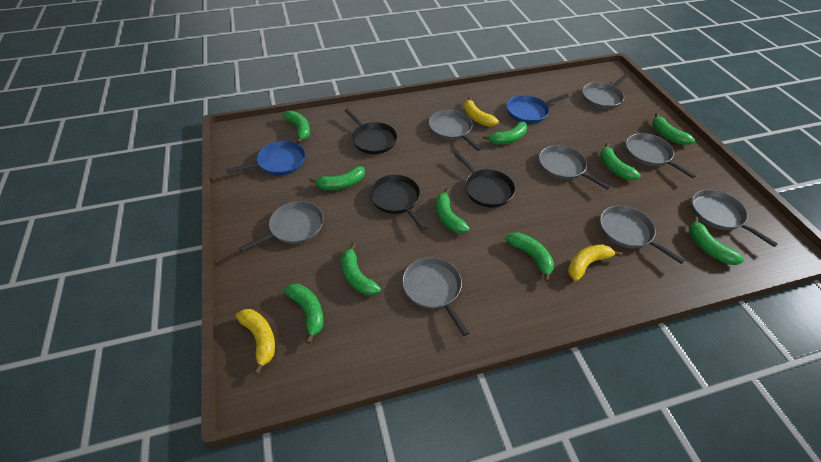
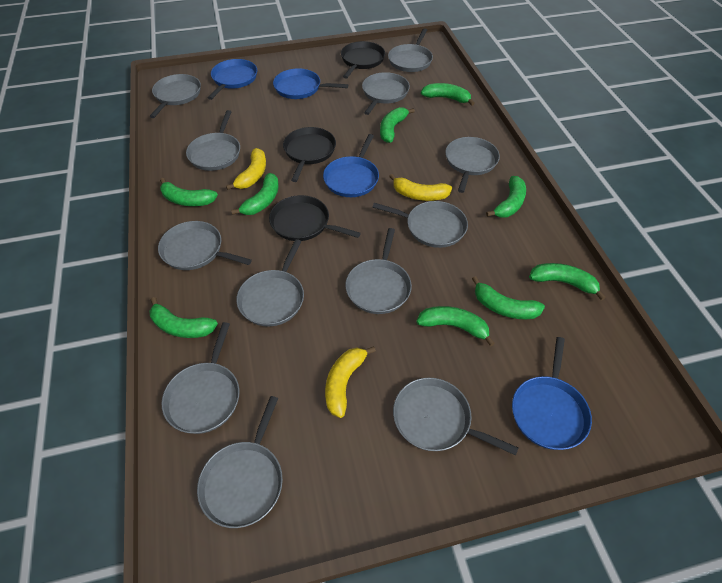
blue pan: [227,141,305,175] [507,94,569,124] = 2 -> [208,59,257,100] [273,68,348,99] [323,134,379,197] [512,337,592,450] = 4
green banana: [283,111,310,144] [284,284,324,344] [309,166,365,190] [341,243,381,295] [436,188,470,233] [483,122,528,144] [506,232,554,282] [600,143,641,180] [652,113,695,145] [689,216,744,265] = 10 -> [149,297,218,338] [160,178,218,206] [231,173,279,215] [380,107,415,143] [416,306,495,346] [421,83,475,106] [472,276,545,319] [486,176,526,218] [529,263,606,301] = 9
grey pan: [239,201,324,252] [402,257,469,336] [429,110,481,151] [539,145,610,190] [582,74,629,109] [600,205,685,264] [626,133,696,178] [691,189,778,247] = 8 -> [149,74,201,118] [158,221,252,270] [162,322,239,434] [186,110,240,171] [197,396,283,528] [236,239,304,327] [345,228,412,314] [362,72,410,115] [372,201,468,248] [388,28,433,72] [393,378,518,456] [445,137,500,193] = 12

